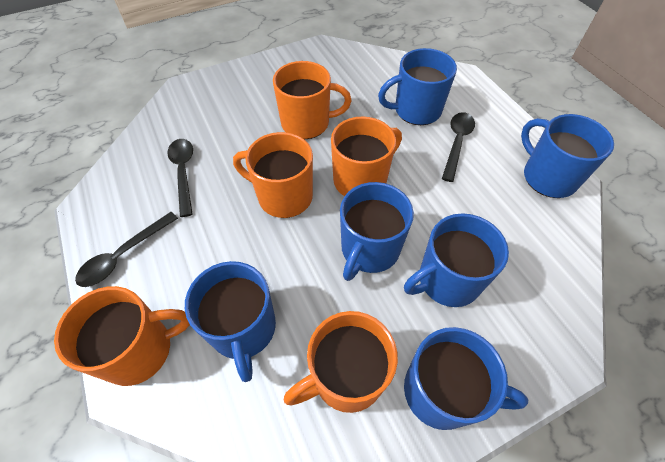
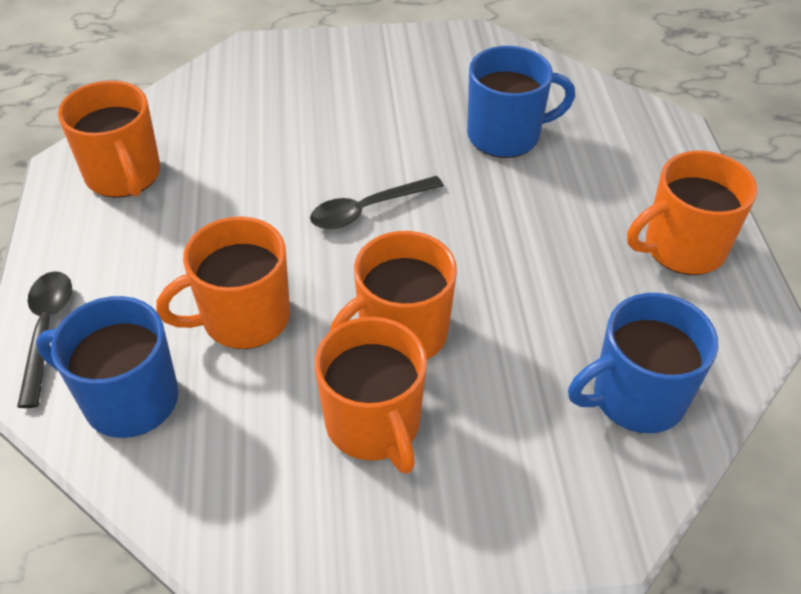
black spoon: [75,212,178,287] [167,139,193,217] [442,112,475,182] = 3 -> [17,271,72,408] [310,176,444,229] = 2
blue mug: [185,261,276,382] [340,182,414,281] [378,48,457,125] [404,213,509,307] [404,327,528,430] [521,114,614,198] = 6 -> [36,296,178,438] [467,46,575,158] [568,293,718,433] = 3

